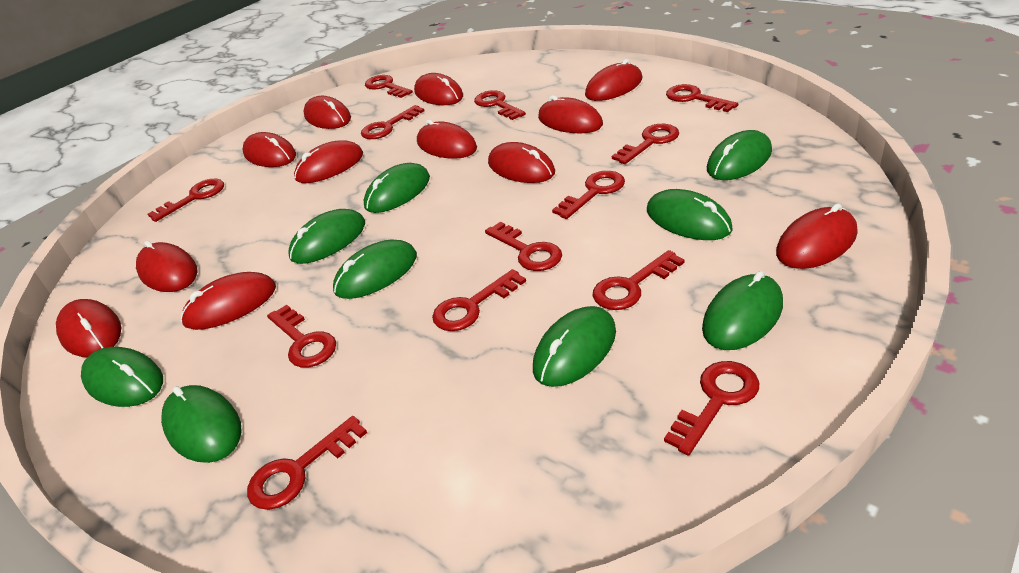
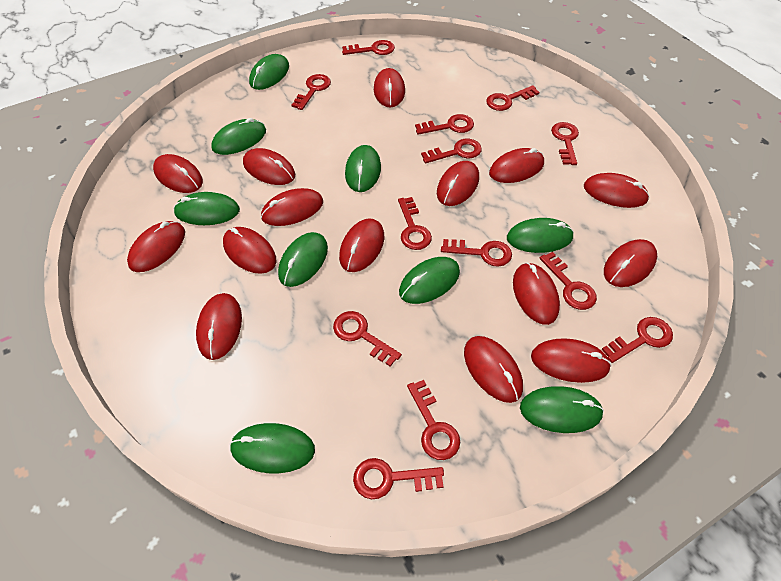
red mouse: [56,299,121,357] [136,241,197,292] [181,272,276,330] [242,132,296,167] [294,140,363,183] [304,96,351,129] [414,73,463,105] [417,120,477,159] [488,142,555,183] [538,95,603,133] [585,59,643,101] [776,203,857,269] = 12 -> [127,221,185,272] [153,154,203,193] [196,293,242,360] [223,227,277,274] [243,148,295,185] [261,188,323,226] [339,218,384,272] [374,68,405,108] [437,161,479,206] [464,336,523,403] [489,148,544,183] [513,262,560,325] [531,338,612,383] [584,173,650,208] [604,239,657,287] = 15

